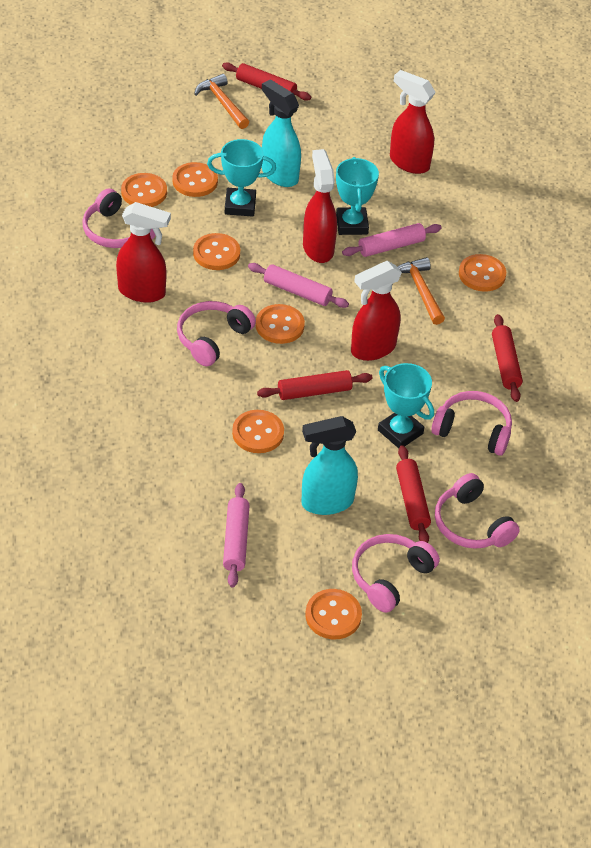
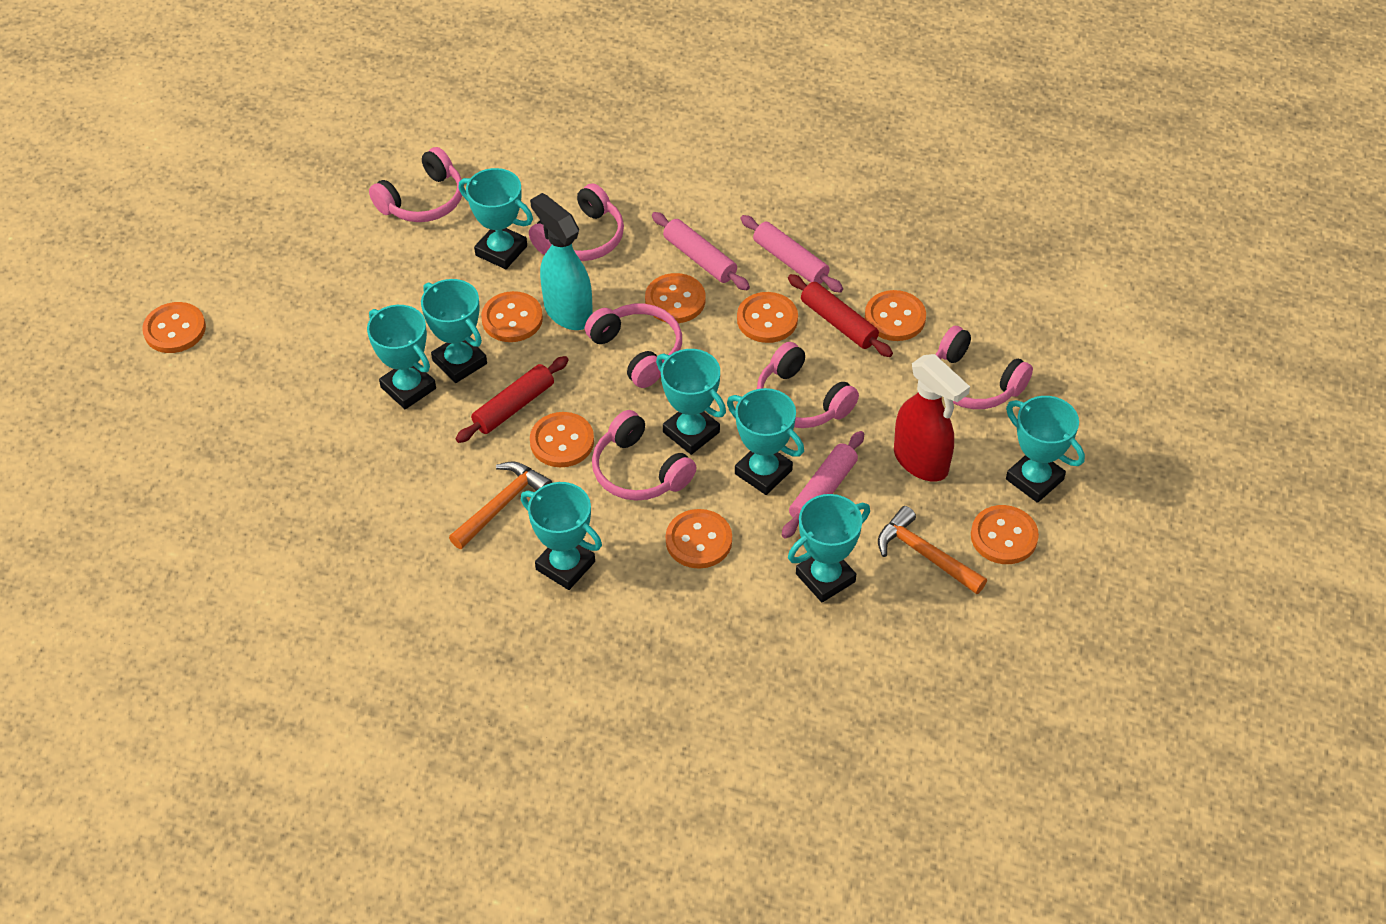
orange button: [121,173,167,207] [172,162,218,197] [193,233,240,270] [232,410,284,453] [256,304,305,344] [305,589,362,639] [459,254,506,292] = 7 -> [142,302,206,353] [481,291,543,342] [530,412,594,467] [645,273,705,323] [666,509,732,569] [737,292,798,343] [865,290,926,341] [971,505,1039,564] = 8
pink headphones: [82,188,156,248] [177,301,256,366] [352,534,440,613] [432,391,512,456] [435,473,520,549] = 5 -> [369,147,462,222] [529,183,624,261] [585,304,682,388] [592,410,697,501] [757,342,859,428] [935,326,1033,409] = 6
red rolling pin: [222,62,311,101] [257,370,372,400] [396,445,431,543] [492,314,523,402] = 4 -> [456,356,569,443] [788,274,893,357] = 2
red spray bottle: [116,202,171,303] [303,149,337,263] [351,261,402,361] [390,70,435,174] = 4 -> [894,354,970,482] = 1
turquoise spray bottle: [262,79,301,187] [301,416,358,515] = 2 -> [530,193,593,330] = 1
turquoise trophy: [207,139,276,216] [336,157,379,235] [378,363,434,448] = 3 -> [367,305,436,409] [421,279,487,383] [458,168,533,269] [521,482,602,590] [656,349,726,455] [727,388,804,495] [788,494,870,602] [1006,396,1085,503] = 8

